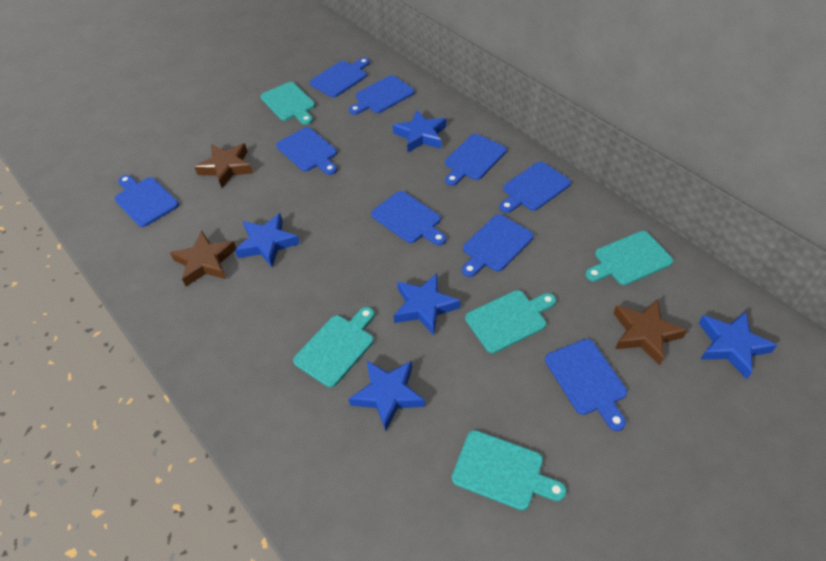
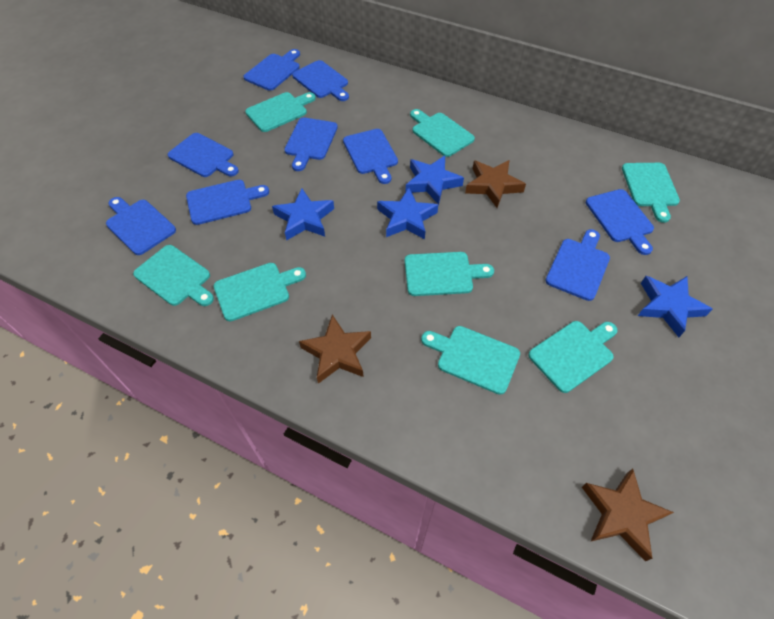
blue star: [235,213,300,267] [349,361,425,431] [393,110,446,152] [393,273,461,335] [699,312,777,379] = 5 -> [272,188,334,240] [377,188,438,239] [406,156,464,205] [638,276,712,337] = 4
turquoise cutting board: [260,82,315,125] [293,307,375,387] [452,430,567,511] [465,290,556,353] [585,231,673,285] = 5 -> [133,245,214,306] [213,263,306,321] [245,92,316,132] [405,252,494,296] [410,109,475,157] [421,326,520,395] [528,321,618,393] [622,163,680,223] = 8

